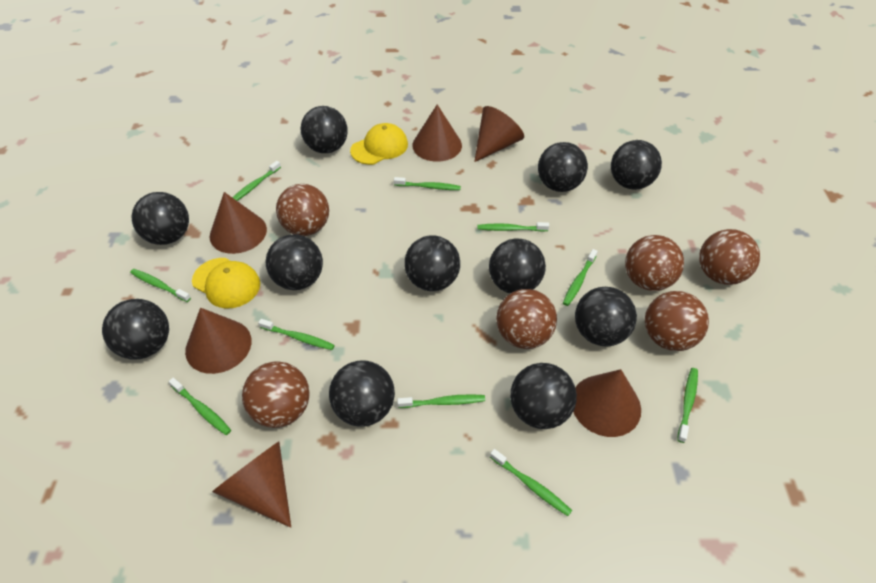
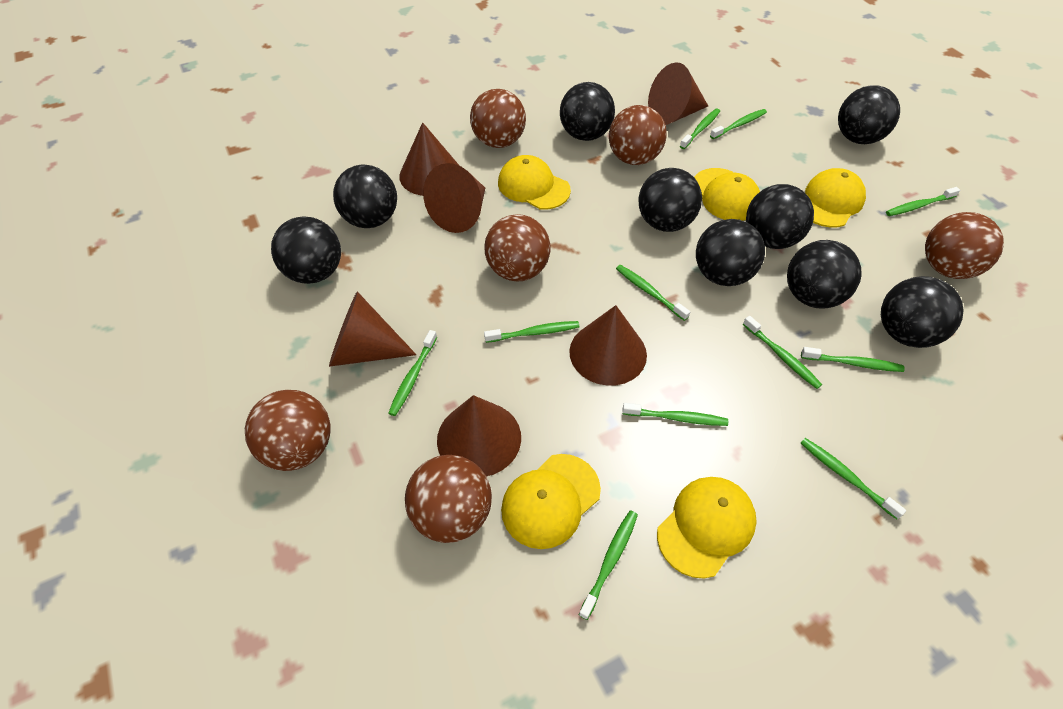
black ball: [102,299,169,359] [131,192,189,245] [265,234,323,290] [301,106,348,153] [329,360,395,427] [404,235,460,291] [489,239,546,294] [510,363,577,429] [538,142,588,192] [575,287,637,347] [611,140,662,190] = 11 -> [271,217,341,284] [333,164,397,228] [560,82,615,141] [638,168,702,232] [696,219,765,286] [746,184,814,249] [787,240,862,308] [838,85,900,144] [881,276,963,348] = 9
green toothbrush: [130,269,191,302] [169,378,231,435] [232,161,281,201] [258,319,335,350] [394,177,461,190] [397,394,485,408] [478,222,549,232] [490,449,572,516] [563,249,598,306] [677,368,698,443] = 10 -> [388,330,437,416] [484,321,579,343] [579,510,638,620] [616,265,690,321] [622,403,728,426] [680,109,720,149] [710,109,767,139] [743,316,822,389] [801,347,905,372] [801,438,906,519] [886,187,960,216] = 11
yellow cap: [192,258,260,308] [350,123,408,165] = 2 -> [498,155,571,210] [501,454,601,549] [657,477,757,578] [694,168,760,221] [805,168,866,228] = 5

